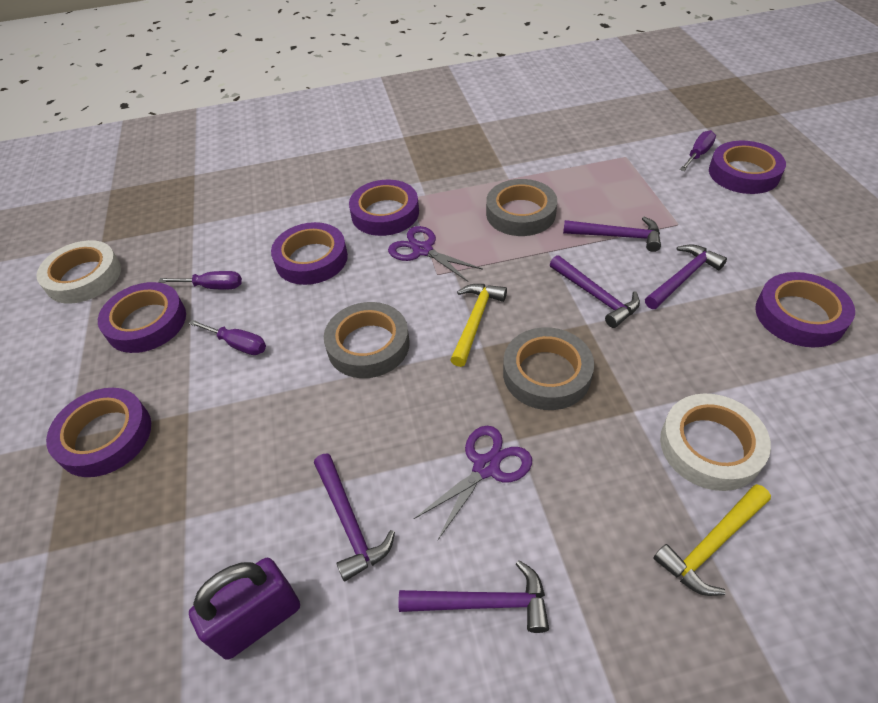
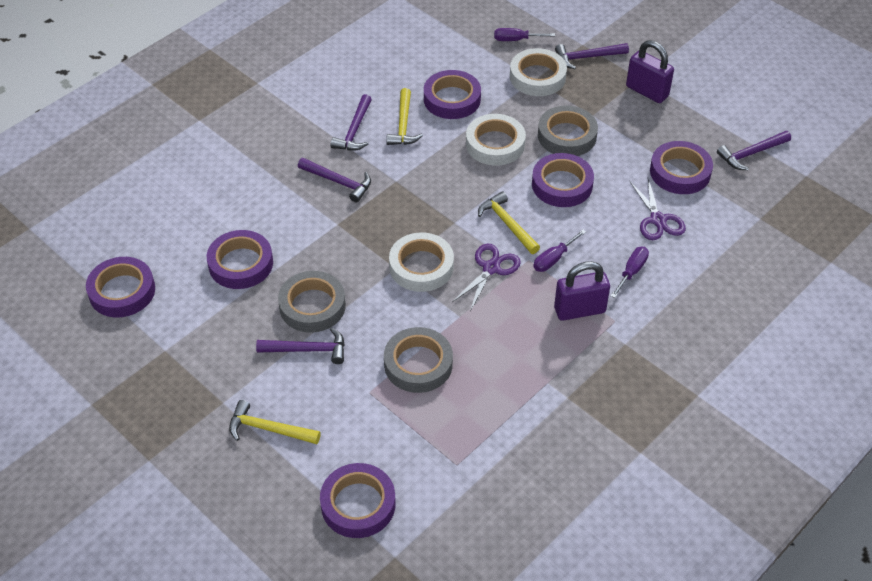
purple padlock: [189,558,300,660] = 1 -> [554,261,610,321] [626,40,674,103] = 2
white tape: [36,240,121,304] [660,394,771,491] = 2 -> [389,232,454,292] [466,114,526,166] [510,48,567,96] = 3
yellow hammer: [450,284,507,367] [653,484,771,596] = 2 -> [229,400,321,444] [386,88,423,145] [478,191,540,254] = 3

